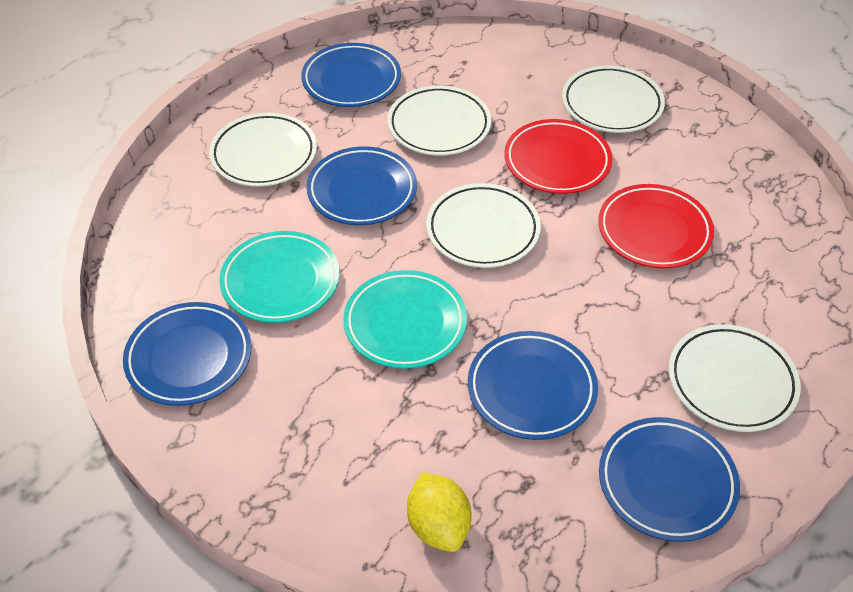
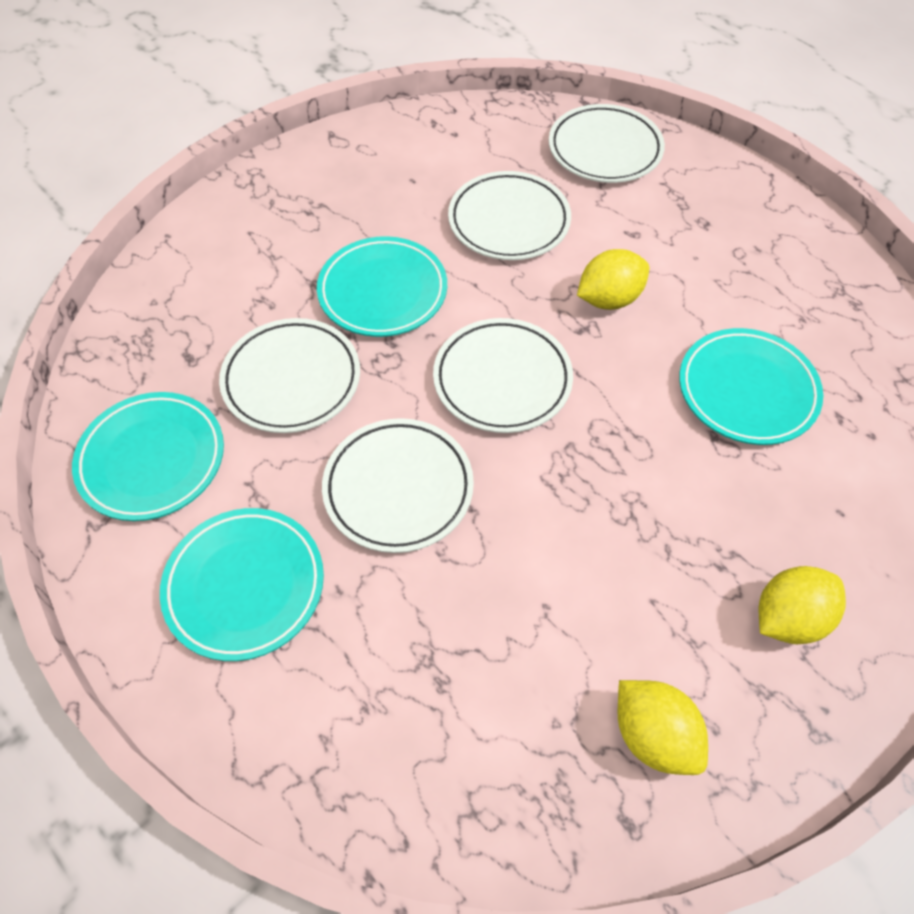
blue plate: [123,302,251,406] [301,43,401,107] [306,146,417,225] [468,331,598,440] [599,417,740,542] = 5 -> none = 0
red plate: [504,119,612,194] [598,184,714,268] = 2 -> none = 0
turquoise plate: [219,231,340,323] [343,270,467,369] = 2 -> [72,392,224,521] [160,508,324,661] [317,236,447,337] [679,328,823,445] = 4
yellow lemon: [407,473,472,552] = 1 -> [577,249,649,310] [618,680,708,775] [759,566,846,644] = 3

